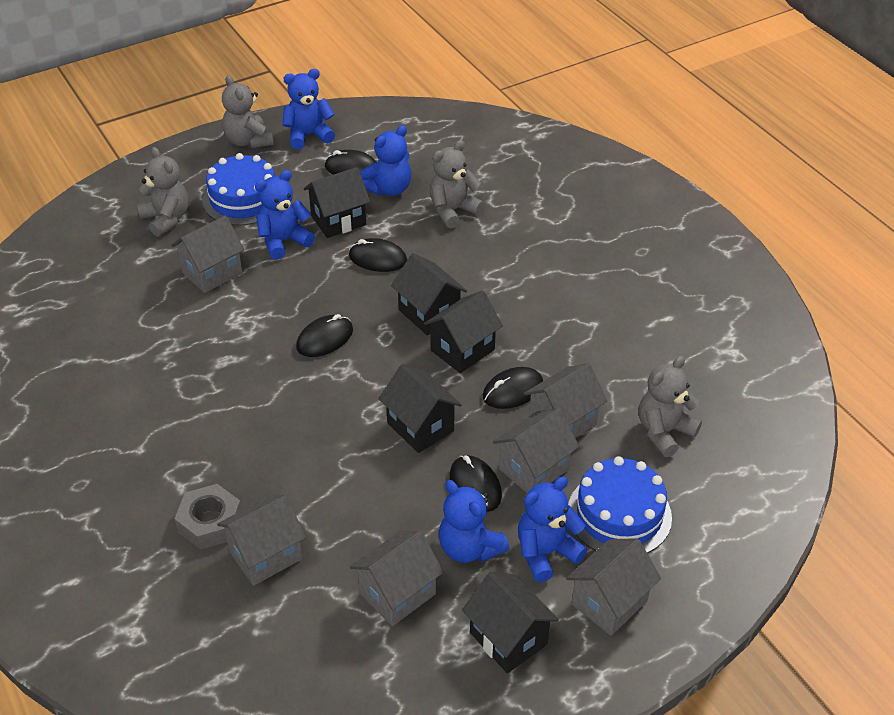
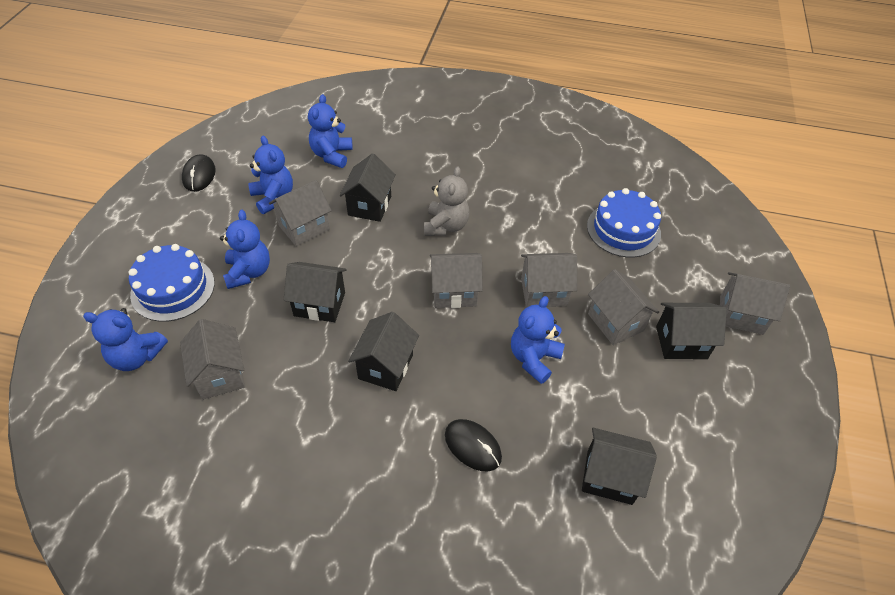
black mouse: [296,314,353,357] [325,150,377,175] [349,238,407,272] [450,455,502,512] [483,367,543,409] = 5 -> [182,154,216,192] [445,419,502,471] = 2
grey nut: [175,484,242,550] = 1 -> none = 0
grey teddy bear: [137,147,189,237] [222,75,274,148] [430,140,484,228] [639,356,702,457] = 4 -> [424,166,469,236] = 1

